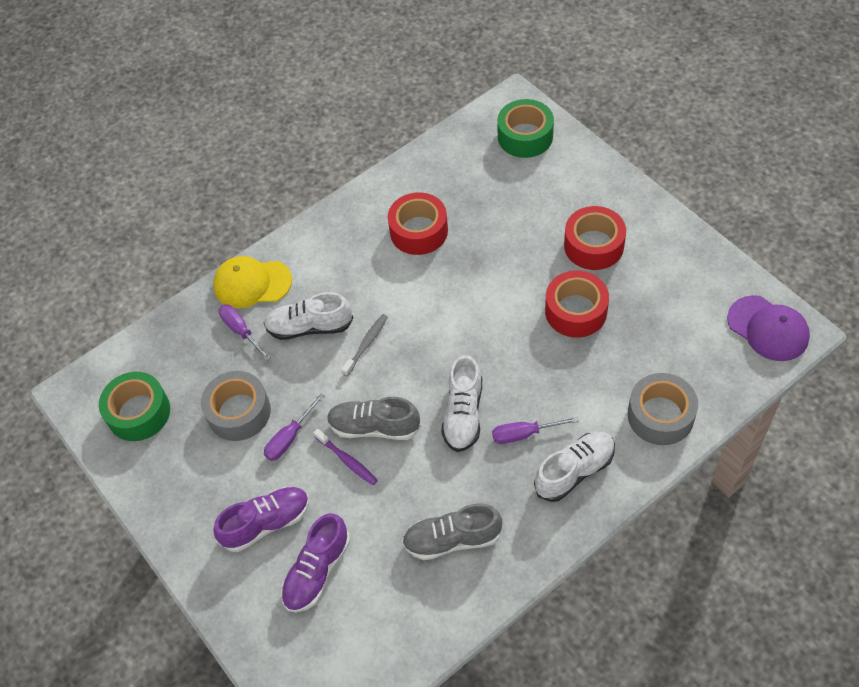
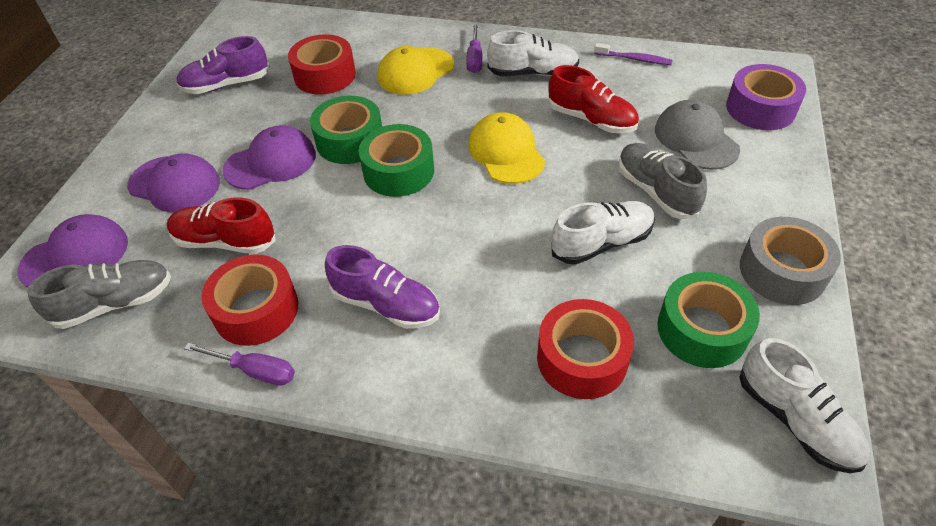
green tape: [99,372,170,441] [497,99,554,158] = 2 -> [310,96,382,164] [359,124,434,197] [657,272,760,368] = 3
grey cap: none = 0 -> [655,100,740,170] = 1
grey tape: [201,371,271,441] [628,373,698,445] = 2 -> [740,217,841,305] = 1
grey toothbrush: [341,314,388,376] = 1 -> none = 0
purple cap: [727,295,810,361] = 1 -> [17,214,128,288] [127,153,220,213] [223,125,316,190] = 3
purple screwdriver: [219,305,271,361] [264,393,325,461] [492,417,579,444] = 3 -> [184,343,295,386] [466,23,483,73] = 2
purple tape: none = 0 -> [726,64,806,130] = 1
red shoe: none = 0 -> [167,197,276,254] [549,65,639,133] = 2
yellow cap: [213,256,292,308] = 1 -> [378,46,454,95] [468,112,545,184] = 2

